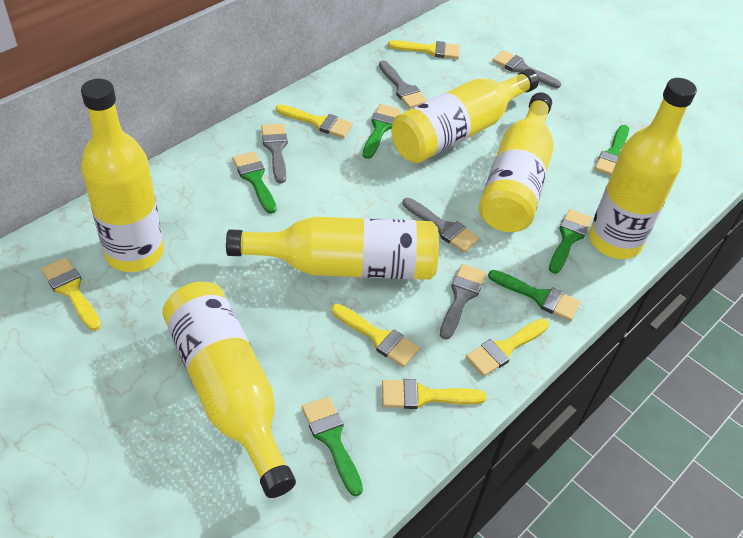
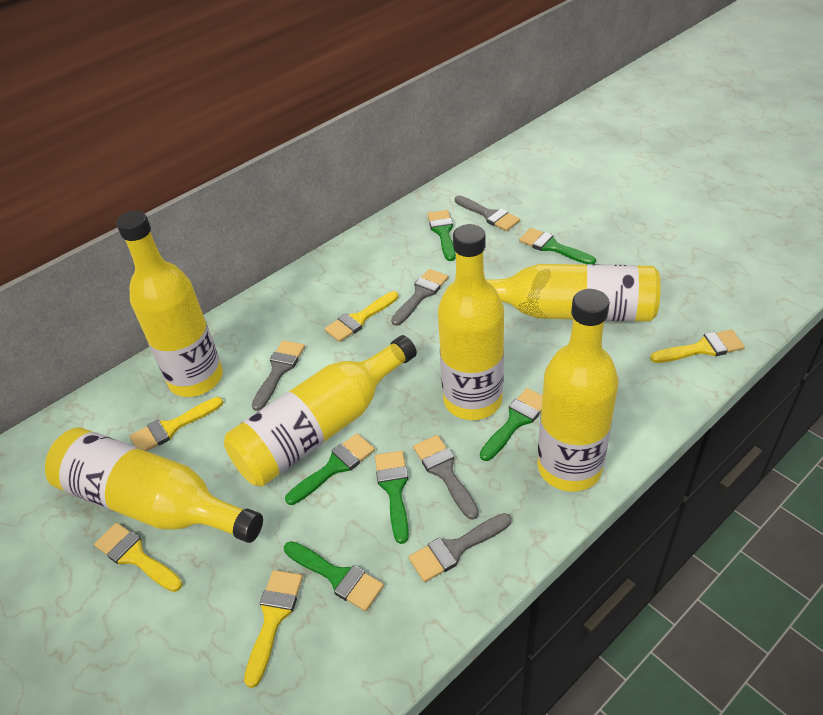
yellow brush: [41,257,101,331] [276,104,353,138] [331,304,420,367] [382,379,487,409] [388,40,460,59] [466,318,549,376] = 6 -> [94,522,183,592] [129,397,223,451] [244,570,303,688] [325,291,398,342] [650,329,745,363] = 5

